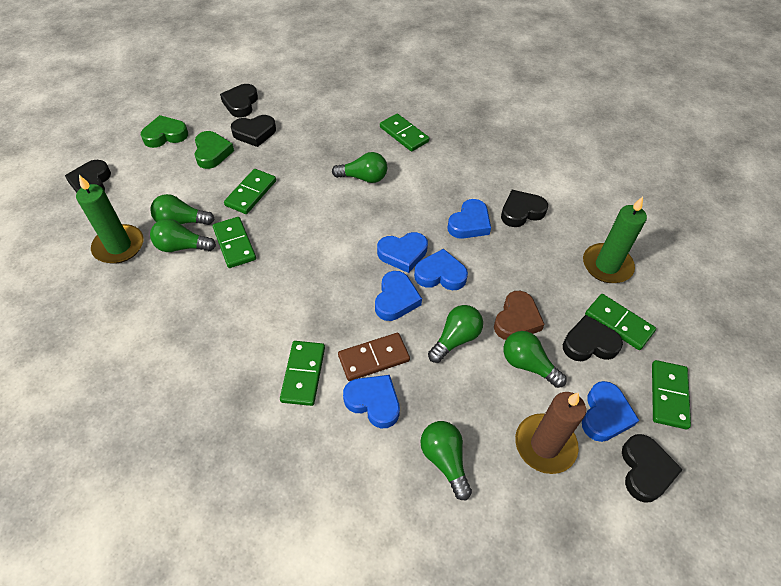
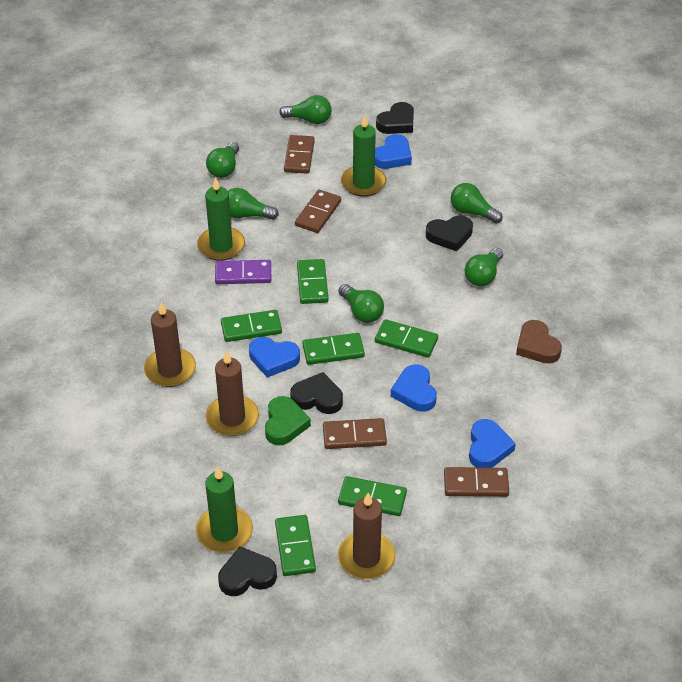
black heart: [65,160,111,193] [220,84,258,117] [231,115,276,147] [501,190,548,227] [563,315,623,361] [622,434,683,503] = 6 -> [218,547,277,596] [290,372,343,414] [376,102,414,134] [426,216,473,251] = 4
blue heart: [343,375,400,428] [375,271,422,321] [377,232,428,273] [414,249,468,290] [448,199,491,239] [582,381,639,442] = 6 -> [249,337,300,378] [375,134,412,169] [391,364,437,412] [469,419,516,468] = 4
brown candle: [515,392,586,474] = 1 -> [144,302,196,387] [206,350,259,436] [338,493,396,579] = 3
brown domino: [338,333,410,381] = 1 -> [284,135,315,174] [295,190,341,233] [323,418,387,449] [444,467,509,497] = 4
green candle: [76,175,144,264] [583,197,647,283] = 2 -> [196,466,253,553] [197,177,245,261] [341,115,387,197] = 3
green heart: [141,115,188,148] [194,131,234,169] = 2 -> [265,396,311,445] = 1
purple domino: none = 0 -> [215,260,271,284] = 1

